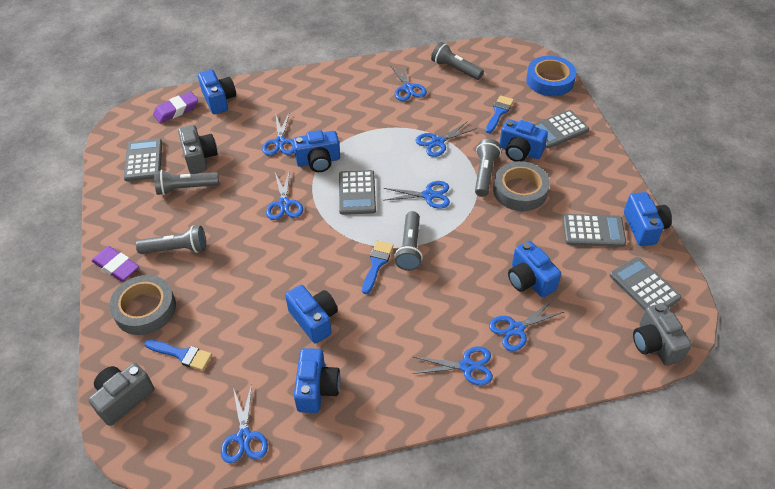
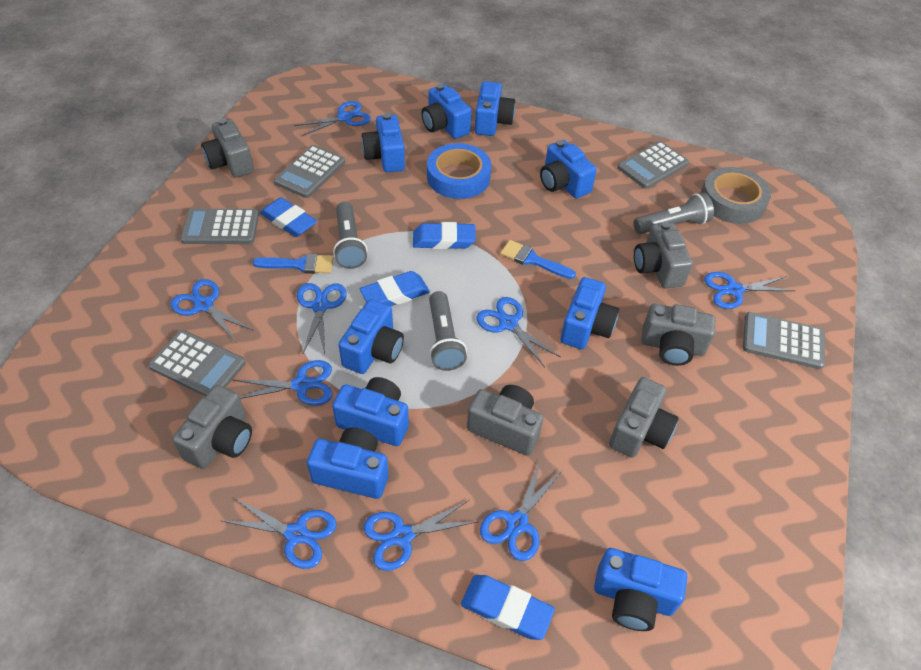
blue brush: [144,339,212,371] [362,241,394,294] [486,95,514,133] = 3 -> [252,253,333,274] [500,240,576,279] = 2
blue camera: [198,70,236,114] [285,285,338,344] [293,130,340,172] [294,348,340,413] [499,119,548,162] [508,241,561,297] [624,192,672,246] = 7 -> [307,428,389,499] [332,377,409,446] [338,299,404,374] [361,113,405,172] [421,84,472,139] [475,81,516,136] [540,140,597,199] [560,277,619,349] [594,548,687,631] = 9
blue eraser: none = 0 -> [260,197,317,237] [360,271,430,306] [413,222,476,249] [461,575,555,640] = 4
blue scissors: [221,384,268,463] [262,112,294,156] [266,169,303,220] [383,181,450,209] [390,65,427,101] [413,347,493,385] [416,121,477,157] [489,300,564,351] = 8 -> [170,279,254,342] [222,497,336,569] [233,360,333,406] [295,101,371,136] [297,283,347,355] [363,500,479,571] [476,297,561,367] [480,459,563,561] [704,272,796,309] = 9
grey camera: [88,363,155,426] [178,125,218,174] [633,303,692,366] = 3 -> [172,385,252,469] [201,118,254,178] [467,385,543,456] [609,377,678,458] [634,221,693,289] [642,304,715,366] = 6
grey flashlight: [136,225,206,254] [154,170,219,195] [394,211,423,271] [431,42,484,80] [475,139,501,197] = 5 -> [333,202,367,269] [429,291,467,371] [634,193,714,234] = 3
grey tape: [109,275,176,335] [493,161,550,211] = 2 -> [701,167,771,224] = 1
purple eraser: [91,246,139,282] [153,92,198,123] = 2 -> none = 0

